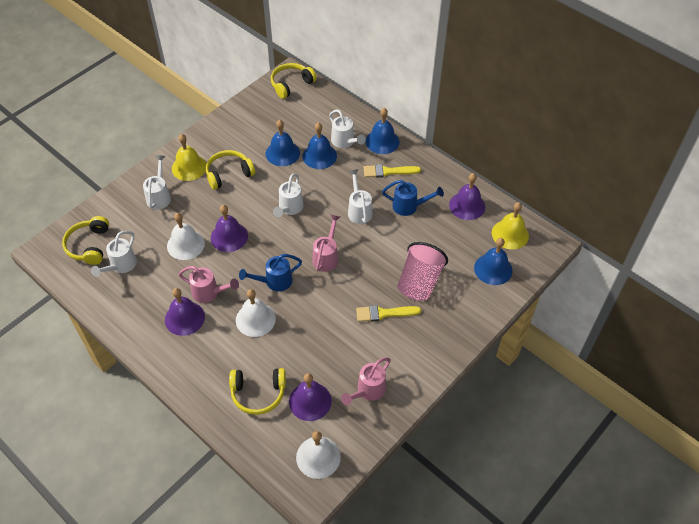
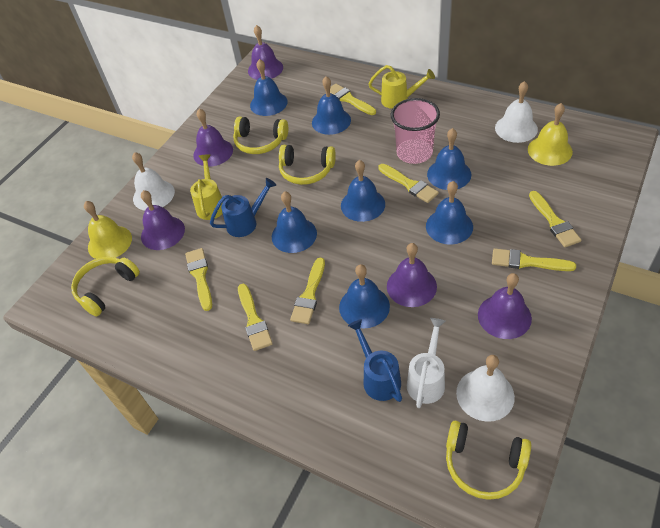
blue bell: [266,120,300,166] [302,122,337,169] [365,108,400,154] [474,238,513,285] = 4 -> [250,59,287,116] [272,191,317,253] [312,76,351,135] [339,264,390,328] [341,160,385,222] [426,181,473,245] [427,128,471,190] = 7
pink watering can: [178,266,239,303] [312,214,340,272] [341,357,391,405] = 3 -> none = 0
purple bell: [165,288,205,336] [211,205,248,252] [289,373,332,421] [449,173,485,220] = 4 -> [141,190,185,250] [193,109,233,167] [248,25,283,80] [387,243,437,307] [478,273,532,339] = 5
white watering can: [91,231,137,277] [143,155,171,210] [273,174,304,217] [329,109,366,148] [348,169,373,224] = 5 -> [407,318,445,408] = 1
yellow brush: [356,305,421,322] [364,164,421,178] = 2 -> [185,248,212,311] [238,284,273,351] [290,258,325,324] [330,84,376,115] [378,164,439,203] [492,248,576,271] [529,191,581,247] = 7
yellow watering can: none = 0 -> [190,154,224,220] [368,65,435,109] = 2

